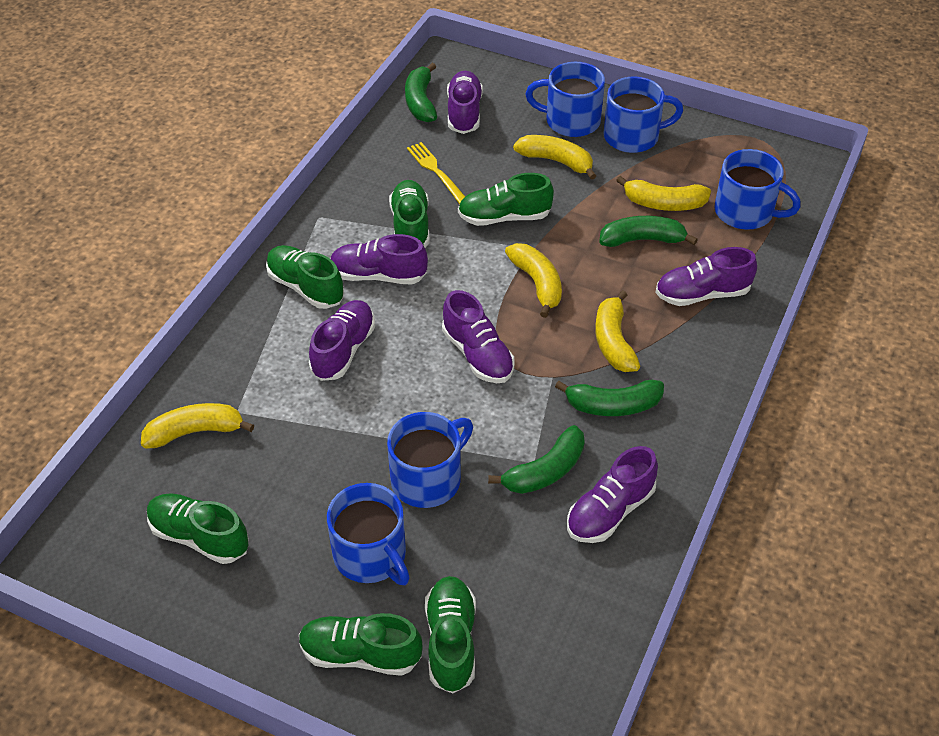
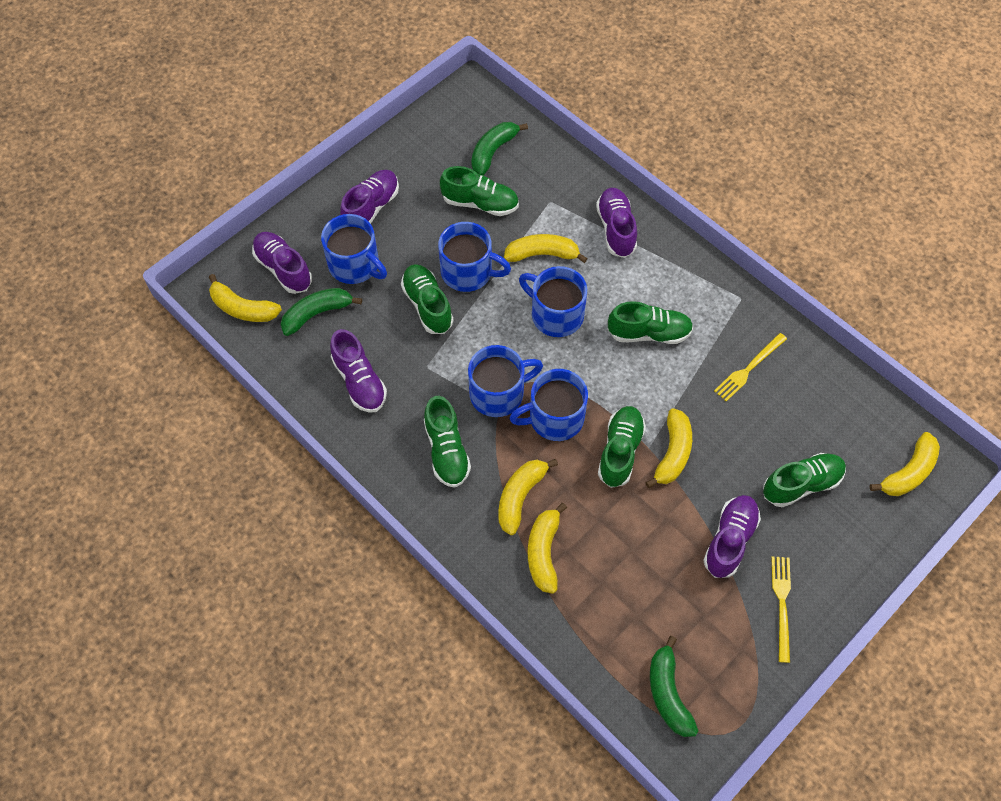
green banana: [405,63,437,122] [488,425,585,494] [555,380,664,416] [599,216,698,247] = 4 -> [281,288,362,336] [471,122,528,176] [650,636,698,737] = 3
purple shoe: [309,300,375,381] [330,234,428,285] [442,290,514,383] [447,71,483,134] [567,446,658,543] [655,247,757,306] = 6 -> [252,232,312,294] [330,329,387,413] [340,170,399,224] [596,188,637,258] [703,495,761,578] = 5
yellow banana: [141,403,254,449] [505,243,562,318] [513,135,596,180] [595,290,640,372] [616,176,711,211] = 5 -> [209,274,282,322] [498,459,558,535] [504,234,588,263] [528,503,567,594] [645,408,692,488] [870,432,940,496] = 6
yellow fork: [407,142,465,204] = 1 -> [714,333,787,401] [771,556,791,663] = 2

